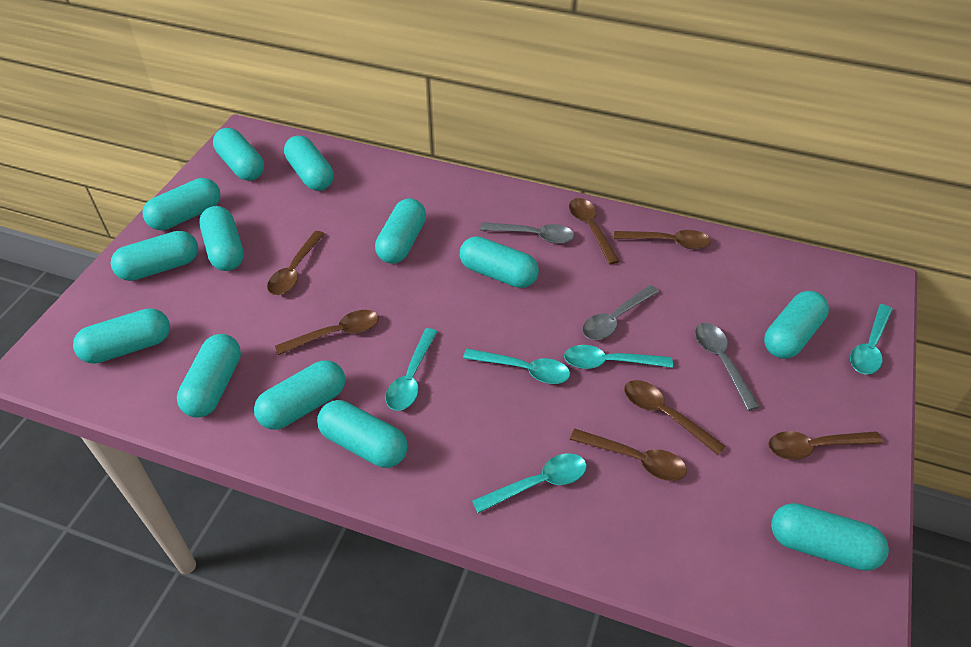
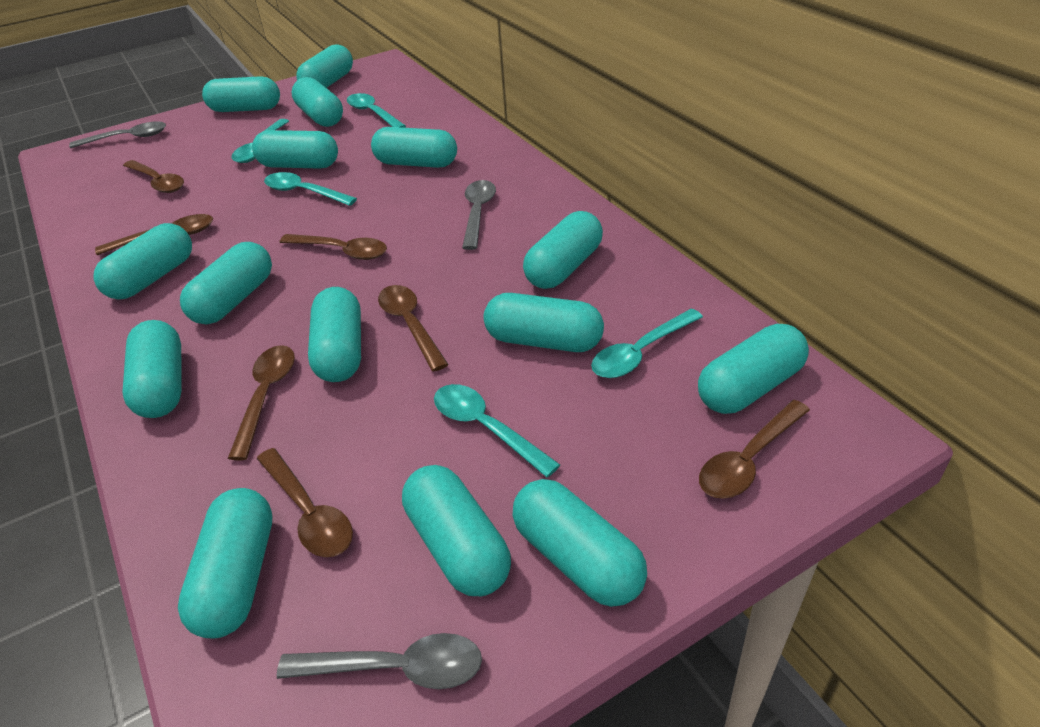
turquoise capsule: [73,308,170,364] [111,231,198,281] [143,178,220,230] [177,334,241,418] [199,206,244,271] [213,128,264,181] [254,360,345,430] [284,136,334,191] [317,400,408,468] [375,198,426,264] [460,236,539,288] [764,291,829,359] [771,503,889,571] = 13 -> [93,223,192,300] [122,320,182,418] [178,488,272,638] [180,242,272,325] [202,76,280,112] [252,130,338,169] [291,77,343,127] [296,44,353,88] [308,287,361,382] [371,127,457,168] [402,465,511,596] [483,293,604,352] [512,479,647,607] [523,211,603,289] [698,324,809,414] = 15

